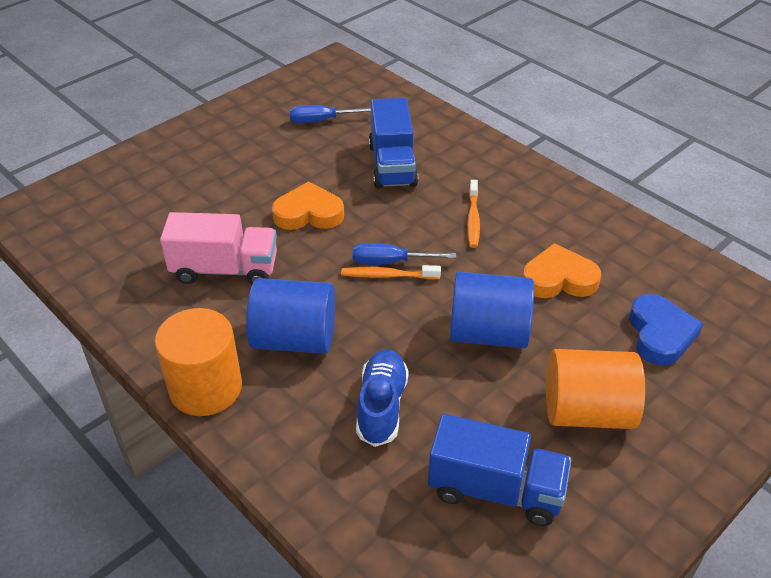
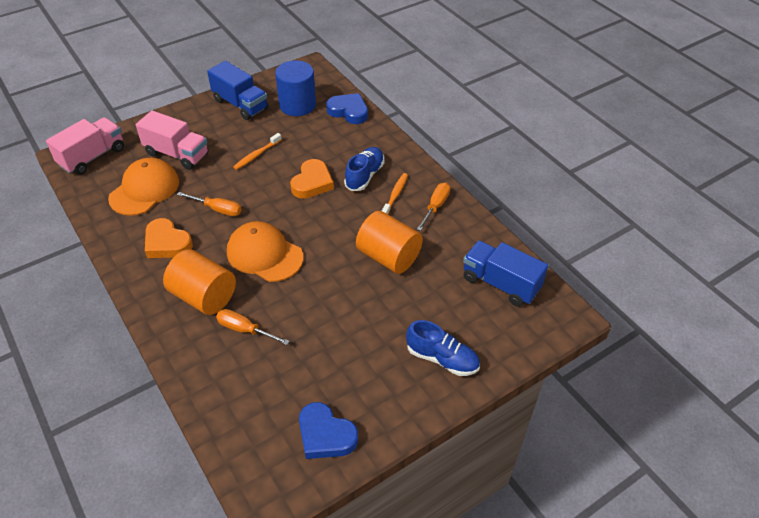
blue cylinder: [246,278,335,354] [450,272,534,348] = 2 -> [275,60,316,116] = 1
blue heart: [629,294,703,366] = 1 -> [299,402,358,459] [326,93,368,124] = 2
blue screwdriver: [290,105,371,123] [353,243,456,265] = 2 -> none = 0
blue shoe: [356,349,409,447] = 1 -> [344,147,384,191] [406,320,480,376] = 2
orange cap: none = 0 -> [108,158,179,216] [227,221,303,282] = 2
orange screwdriver: none = 0 -> [177,192,241,216] [216,309,290,345] [417,183,450,231] = 3
pink truck: [160,212,277,284] = 1 -> [46,117,124,175] [136,110,208,170] = 2

